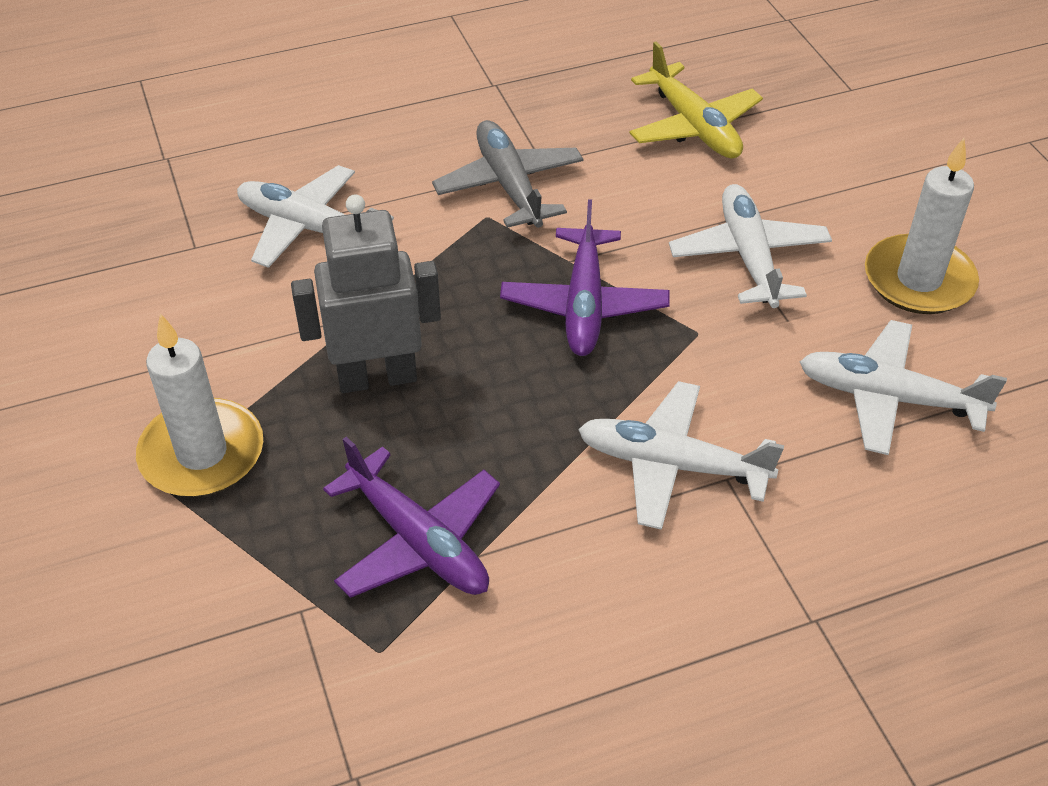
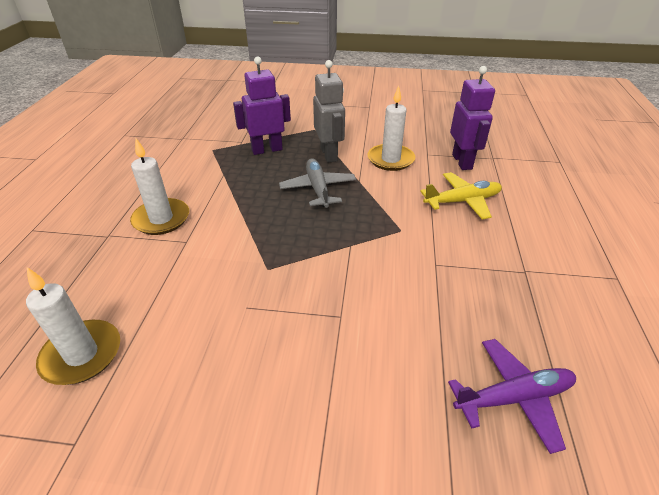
purple plane: [323,437,500,598] [500,199,670,356] = 2 -> [448,339,576,454] = 1
purple robot: none = 0 -> [233,56,291,155] [450,66,495,170] = 2
white candle: [136,314,263,497] [865,138,979,314] = 2 -> [26,267,120,385] [130,139,189,235] [368,86,415,171] = 3
white plane: [237,165,394,268] [578,381,784,530] [669,184,832,308] [800,320,1007,455] = 4 -> none = 0

